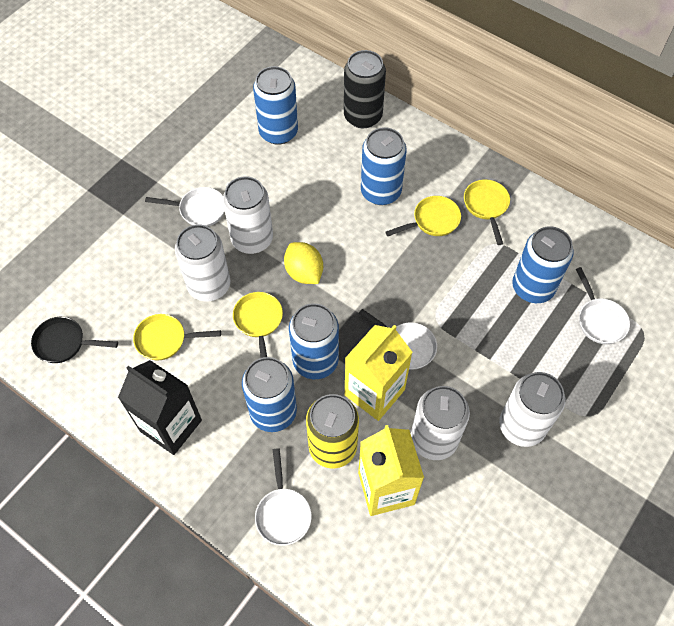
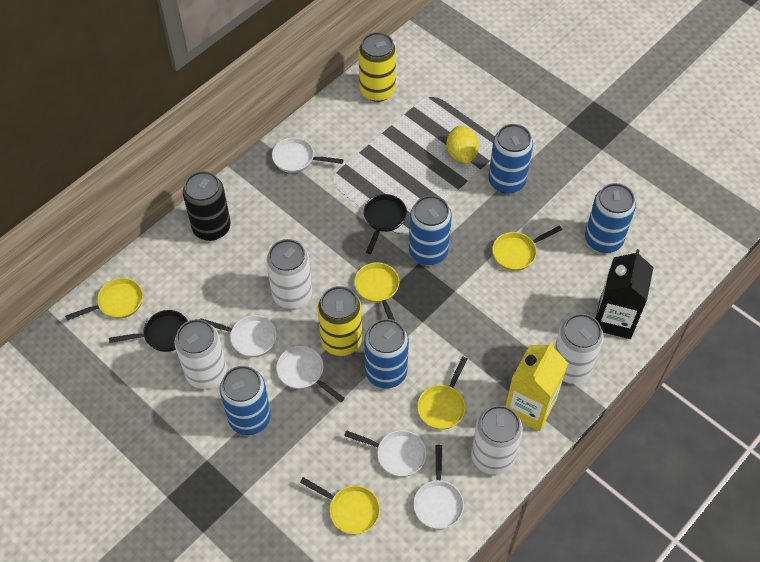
black pan: [31,317,118,363] = 1 -> [109,310,188,352] [364,194,407,254] = 2
white pan: [145,187,225,226] [255,448,312,546] [359,309,437,370] [576,267,630,344] = 4 -> [200,315,277,357] [272,137,343,173] [276,346,345,402] [344,430,427,477] [413,445,464,529] = 5
yellow can: [306,394,359,469] = 1 -> [318,286,362,356] [359,32,396,102] = 2
yellow carton: [345,325,413,421] [358,425,424,516] = 2 -> [506,342,568,431] = 1
yellow pan: [133,314,221,361] [233,292,283,358] [385,196,461,236] [464,180,510,245] = 4 -> [65,278,143,320] [300,477,380,534] [354,262,399,320] [417,356,468,430] [492,226,562,271] = 5

